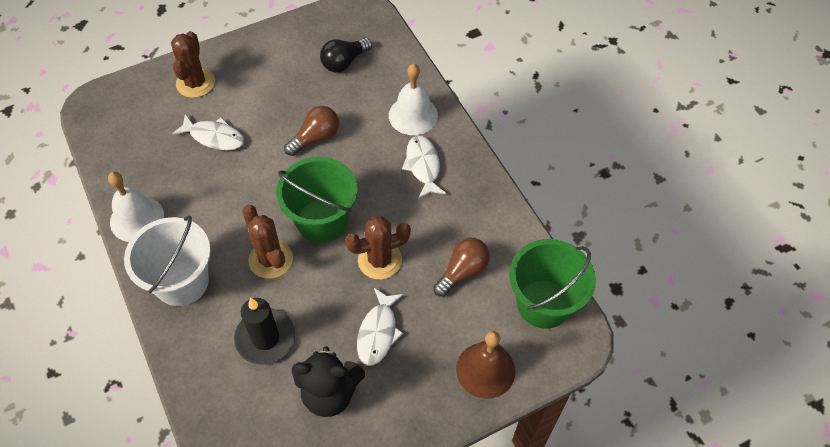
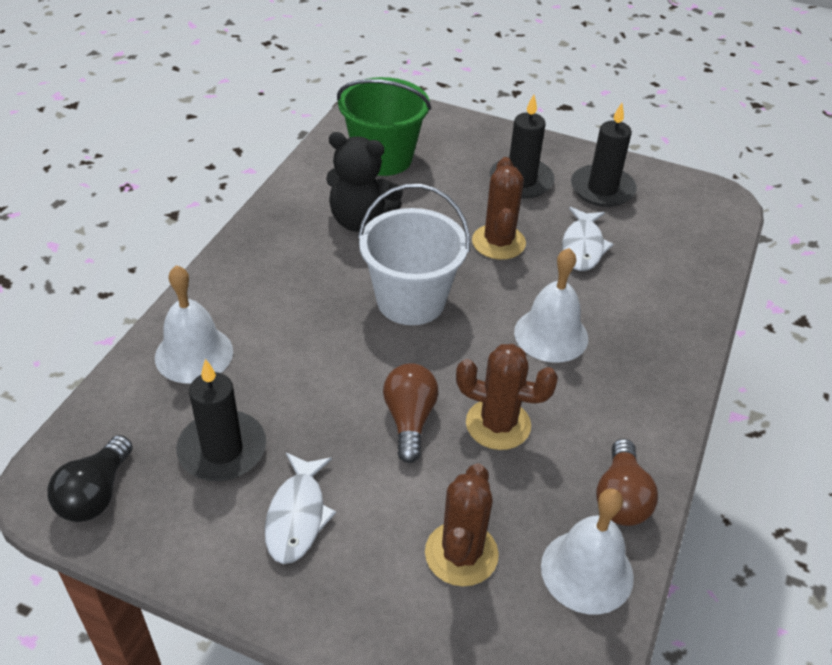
black candle: [234,298,295,364] = 1 -> [176,359,266,481] [489,94,555,199] [571,103,637,207] = 3
brown bell: [456,331,515,399] = 1 -> none = 0
green bucket: [276,157,358,243] [509,239,596,329] = 2 -> [337,77,431,176] = 1
white bell: [108,171,164,242] [389,64,438,135] = 2 -> [155,265,233,384] [514,248,588,363] [541,488,634,615] = 3
white fish: [172,114,245,150] [357,288,404,366] [402,135,446,199] = 3 -> [265,453,336,564] [562,207,614,271] = 2

